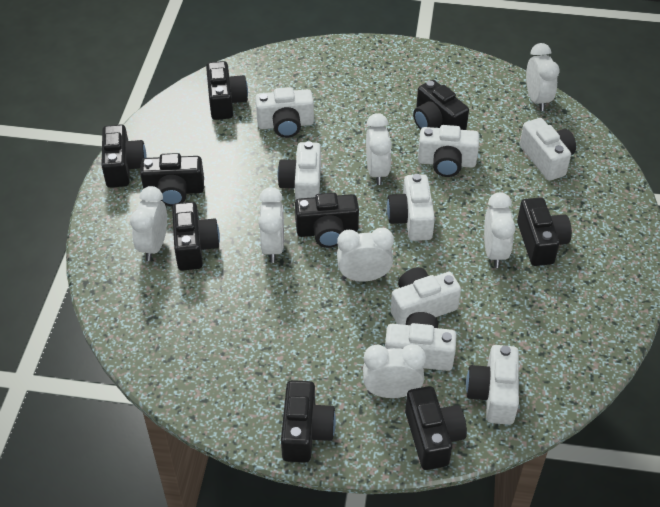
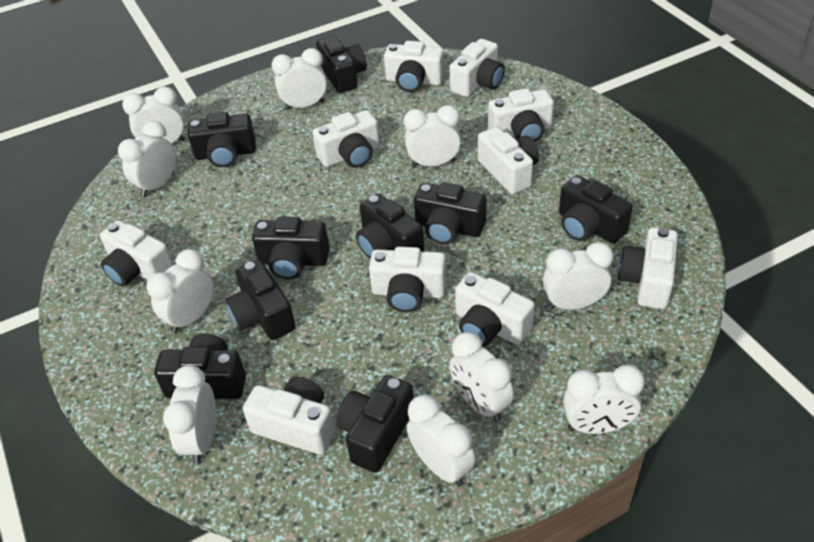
white camera: [255,87,314,138] [278,141,321,201] [385,312,457,371] [387,174,435,241] [391,267,461,325] [418,125,479,177] [466,345,519,425] [520,118,576,181] = 8 -> [100,220,174,287] [243,376,335,455] [313,110,380,168] [369,247,446,312] [384,41,444,92] [449,39,505,97] [455,272,535,347] [478,127,539,194] [488,88,554,142] [618,227,678,309] = 10
white clock: [130,186,167,261] [258,187,284,263] [337,228,394,282] [363,344,426,398] [366,113,392,185] [484,192,515,268] [526,43,559,111] = 7 -> [118,121,176,197] [122,87,185,144] [146,249,214,334] [163,365,216,464] [272,48,327,110] [404,105,461,167] [407,395,475,486] [449,332,514,422] [543,242,613,310] [563,365,645,434] = 10

